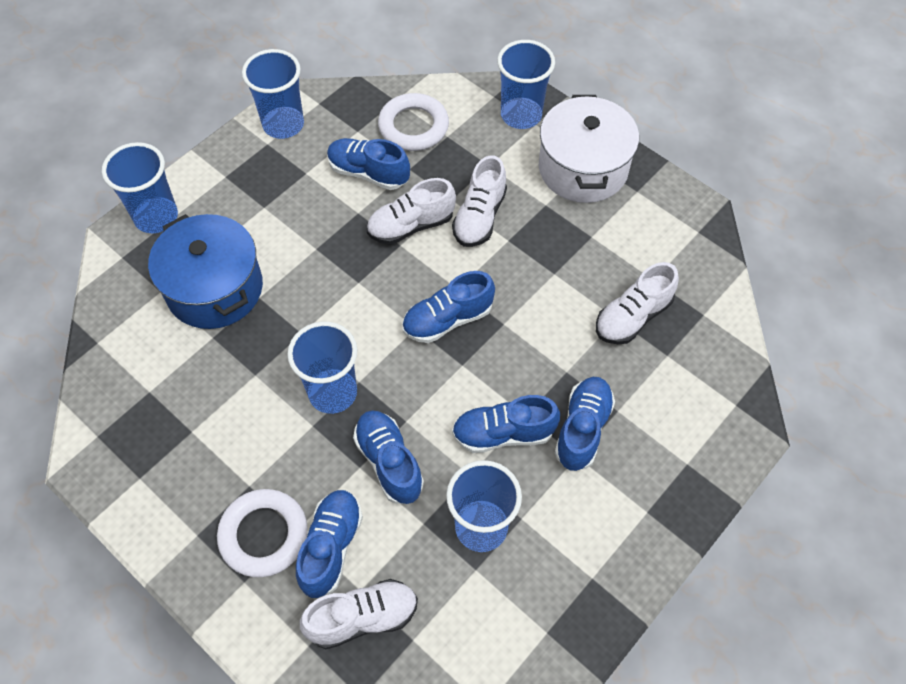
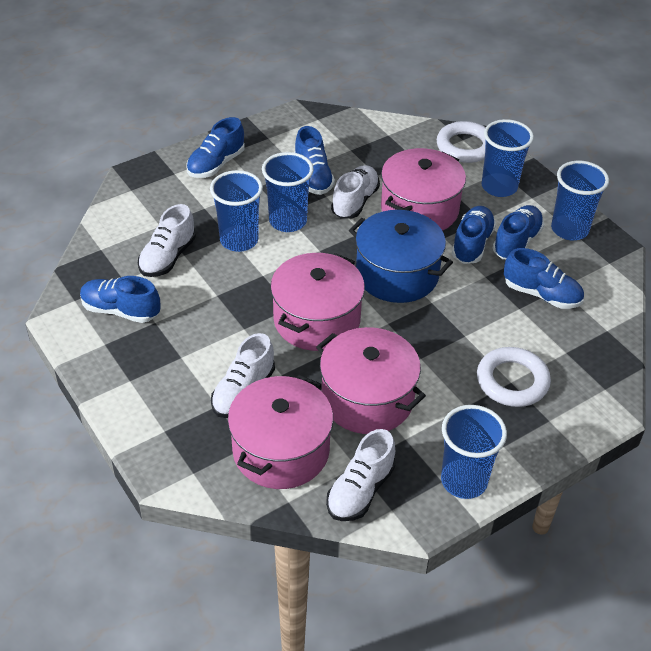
pink pot: none = 0 -> [228,375,333,489] [270,253,365,351] [316,327,426,434] [381,148,466,231] = 4
white pot: [539,95,639,203] = 1 -> none = 0

